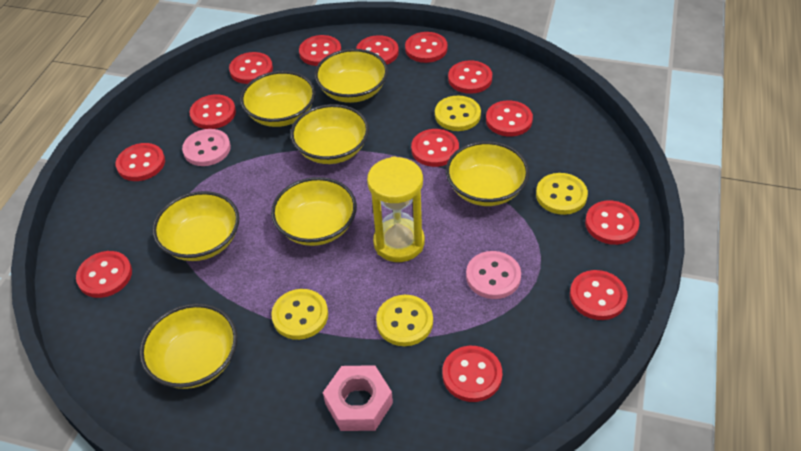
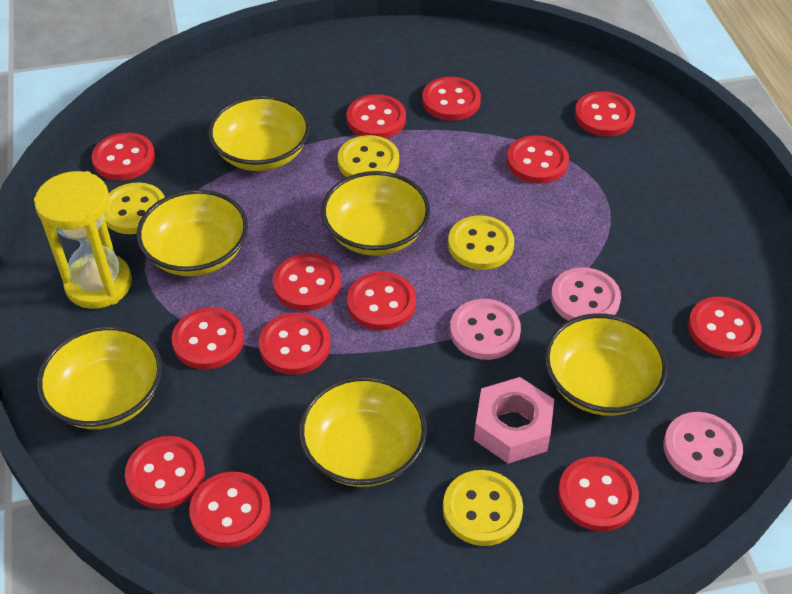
pink button: [182,129,231,166] [466,251,521,299] = 2 -> [450,299,521,360] [551,267,621,321] [663,412,743,483] = 3
yellow bowl: [140,304,237,389] [153,191,240,261] [240,71,316,127] [271,177,357,246] [290,104,369,164] [315,49,388,103] [446,141,529,206] = 7 -> [37,325,162,429] [137,190,248,276] [208,95,310,171] [299,376,427,487] [321,171,430,256] [544,313,668,416] = 6

